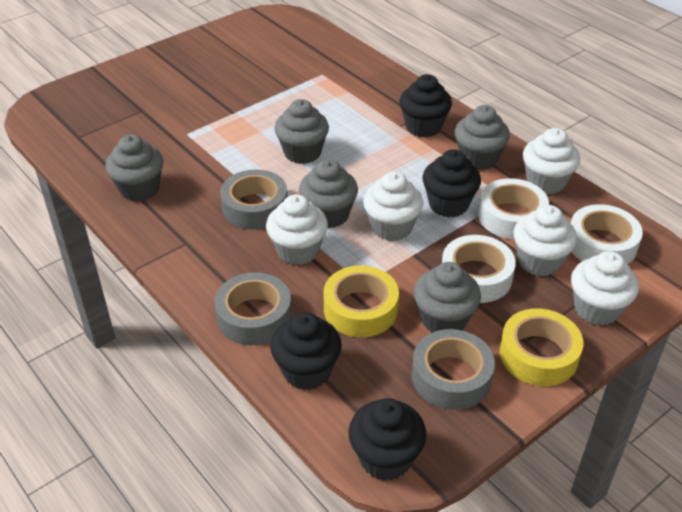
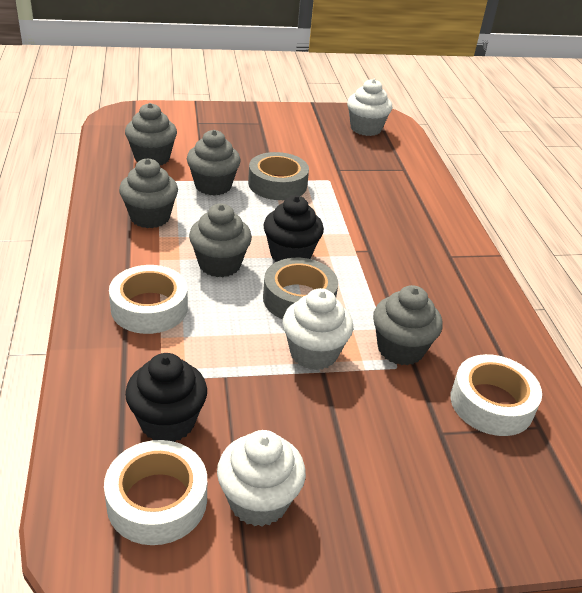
black cupcake: [270,312,342,390] [348,398,427,481] [399,74,452,137] [422,149,481,217] = 4 -> [125,353,207,442] [264,195,324,262] = 2
grey tape: [214,272,292,345] [220,169,287,230] [412,329,495,410] = 3 -> [248,152,309,200] [263,258,338,319] = 2
white cupcake: [266,194,328,265] [363,172,423,241] [513,205,577,276] [523,128,580,194] [571,251,639,325] = 5 -> [217,430,306,527] [283,288,353,370] [347,79,392,136] = 3
yellow tape: [324,265,399,337] [500,309,583,386] = 2 -> none = 0

